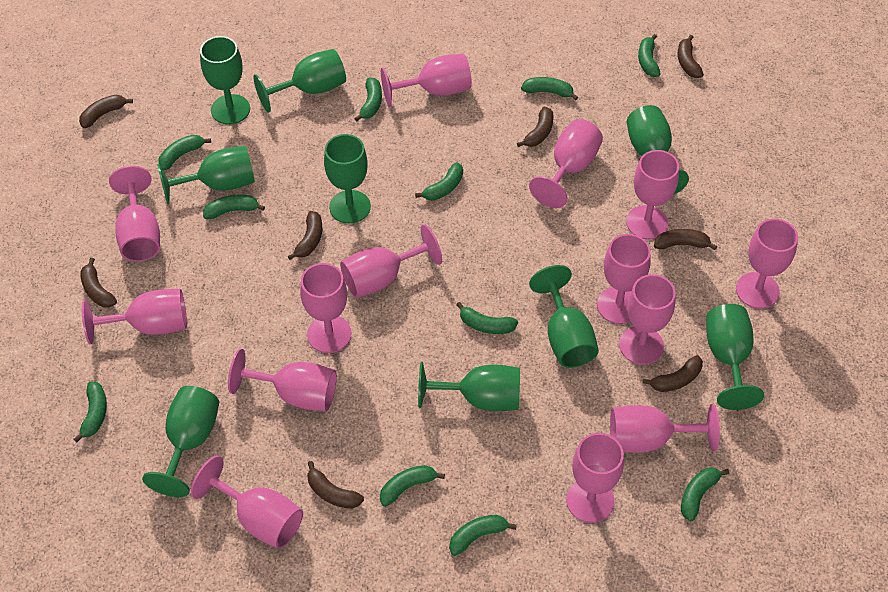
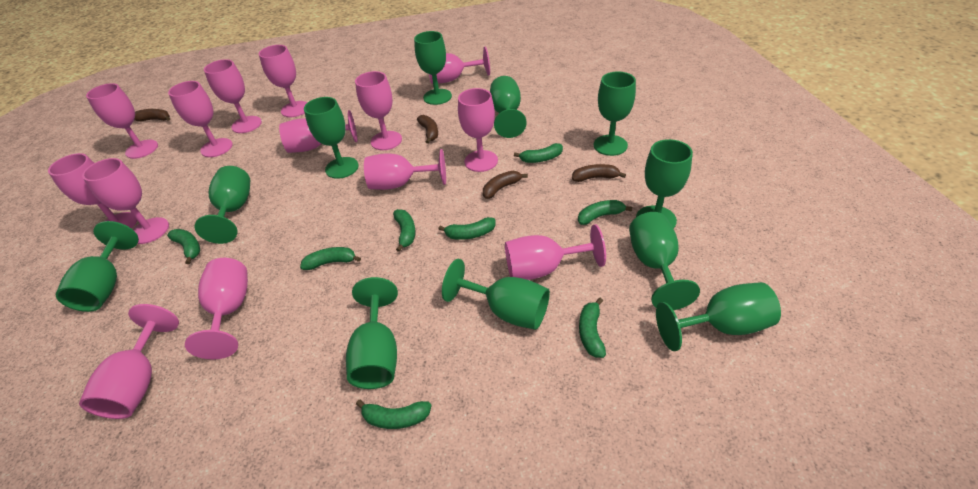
brown banana: [79,95,133,128] [80,258,117,307] [288,211,322,260] [307,461,364,509] [517,107,554,147] [642,355,703,392] [654,229,717,250] [678,35,704,78] = 8 -> [134,109,170,122] [417,115,438,144] [483,171,528,199] [572,164,626,182] = 4
green banana: [74,382,107,442] [158,135,211,170] [203,195,265,219] [354,78,382,122] [380,465,445,507] [415,162,463,201] [449,515,517,556] [456,302,518,334] [521,77,578,101] [638,34,661,77] [681,468,729,521] = 11 -> [167,229,200,264] [300,247,361,270] [356,400,432,429] [393,209,416,252] [439,217,495,240] [514,143,563,163] [578,200,632,225] [579,298,606,358] = 8
green goblet: [142,386,219,497] [157,146,255,204] [200,36,250,124] [253,49,346,113] [324,134,371,224] [418,362,520,411] [529,265,599,368] [627,105,689,194] [706,304,764,410] = 9 -> [56,221,139,312] [195,166,251,244] [304,97,359,179] [346,277,398,389] [414,31,452,105] [442,259,550,330] [490,76,527,138] [594,72,636,156] [629,212,700,310] [636,139,693,229] [656,282,781,351] = 11

